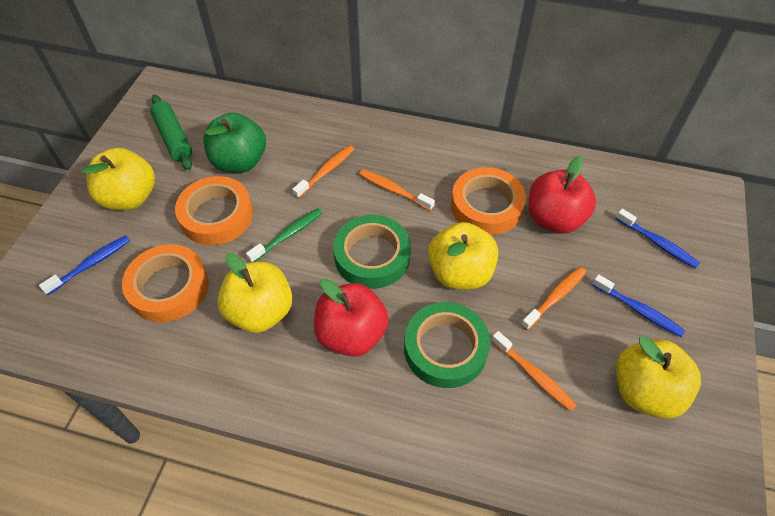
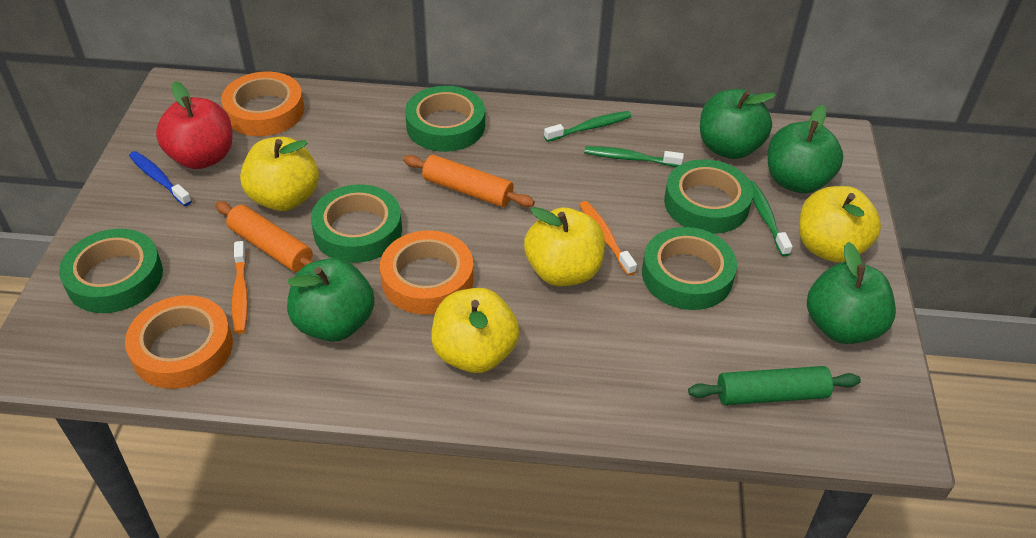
blue toothbrush: [39,235,130,295] [592,274,685,337] [616,209,700,269] = 3 -> [129,151,192,206] = 1
green apple: [203,112,266,173] = 1 -> [287,258,375,342] [700,89,776,159] [768,105,843,193] [807,242,896,344] = 4
green tape: [333,215,411,289] [404,302,490,388] = 2 -> [59,229,163,313] [311,184,402,263] [405,86,485,152] [642,227,737,310] [664,159,753,234] = 5
green toothbrush: [246,208,323,262] = 1 -> [544,111,632,142] [584,146,684,167] [750,181,793,257] = 3
orange rolling pin: none = 0 -> [215,201,314,272] [403,155,535,207] = 2
orange toothbrush: [292,145,354,199] [359,169,435,211] [492,331,577,411] [521,267,586,330] = 4 -> [232,241,248,334] [579,201,637,276] = 2
red apple: [314,279,389,357] [529,156,596,234] = 2 -> [156,81,232,169] = 1

